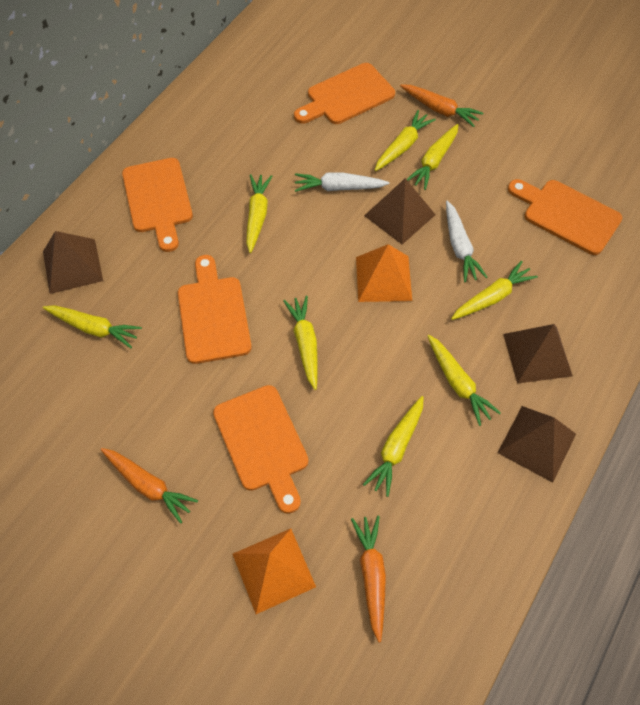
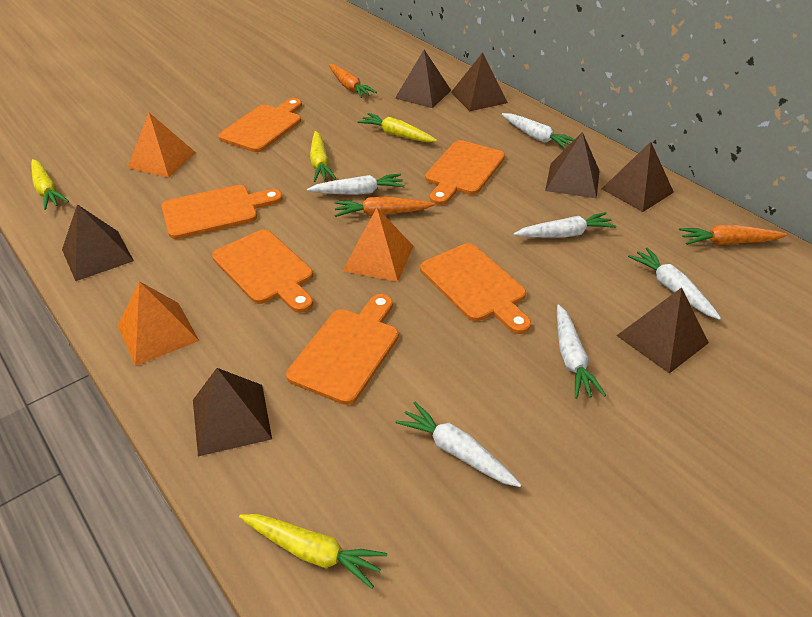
brown pyramid: [43,231,103,294] [364,178,435,244] [497,406,576,483] [503,324,573,384] = 4 -> [62,204,134,281] [193,368,272,456] [395,50,451,108] [451,52,508,111] [545,132,600,198] [602,142,674,212] [616,287,709,374] = 7
orange cutting board: [122,158,193,252] [178,255,252,364] [213,385,308,514] [294,63,395,124] [508,179,622,255] = 5 -> [161,185,283,239] [212,229,313,313] [218,98,302,152] [286,294,398,405] [420,243,531,334] [425,140,505,205] = 6
orange pyramid: [233,529,316,614] [356,244,412,302] = 2 -> [118,281,199,366] [128,113,196,178] [343,208,413,282] = 3
white carrot: [295,172,389,192] [446,201,487,282] = 2 -> [307,173,405,195] [395,402,522,487] [502,113,575,149] [514,212,616,238] [557,304,606,399] [628,247,721,320] = 6
yellow carrot: [43,305,142,348] [246,174,272,253] [283,296,318,390] [363,396,424,497] [375,110,436,171] [407,124,458,190] [427,335,501,426] [451,260,538,320] = 8 -> [31,159,69,210] [239,514,387,589] [310,131,336,182] [358,113,437,143] = 4

